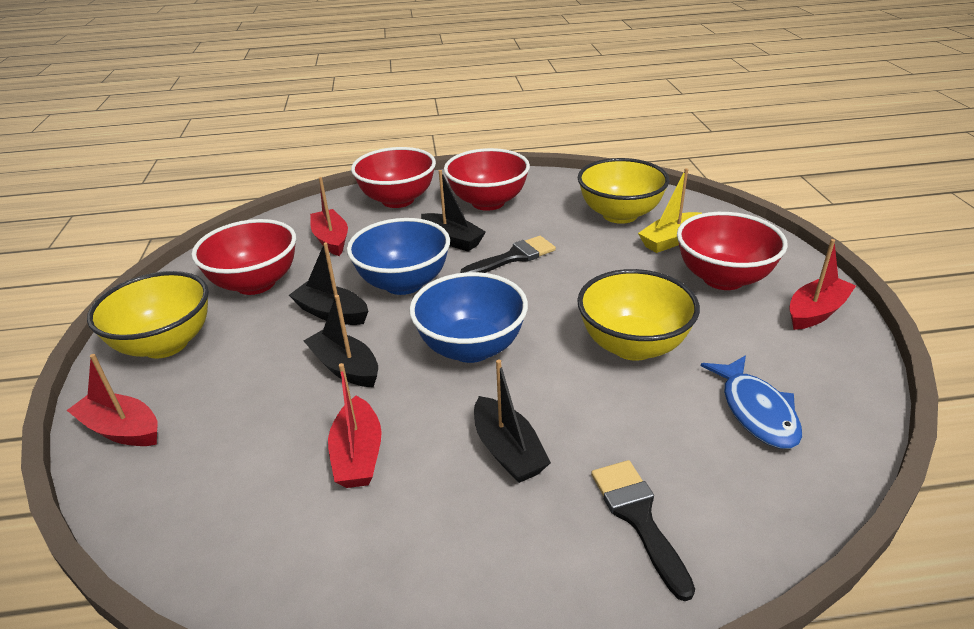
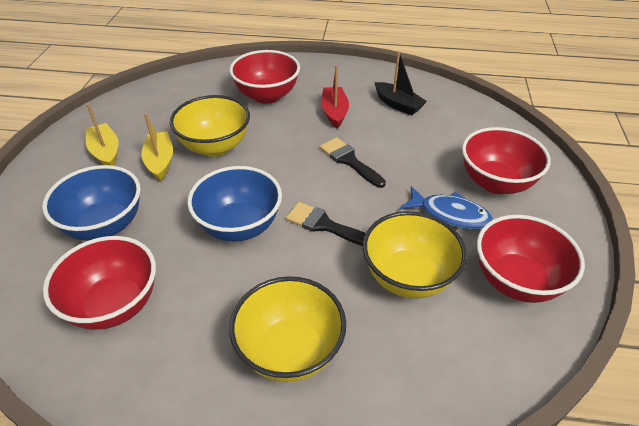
black boat: [289,242,368,325] [304,295,378,387] [421,170,486,251] [474,359,551,483] = 4 -> [375,51,427,116] = 1
red boat: [67,354,158,446] [310,177,348,256] [328,363,382,488] [789,239,856,330] = 4 -> [321,65,349,128] = 1
yellow boat: [638,168,702,253] = 1 -> [86,103,119,166] [141,113,173,181] = 2

